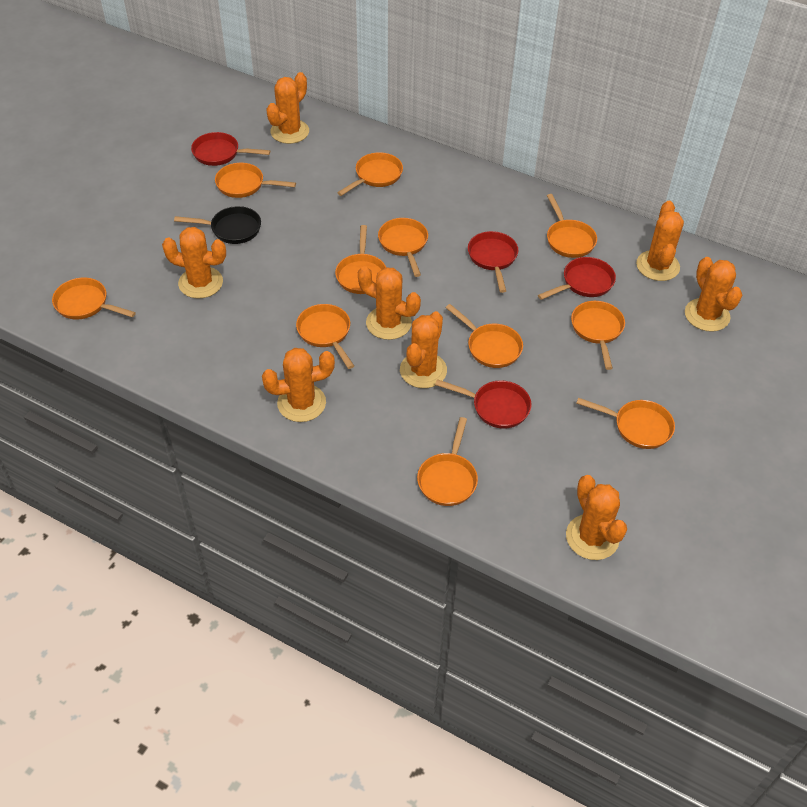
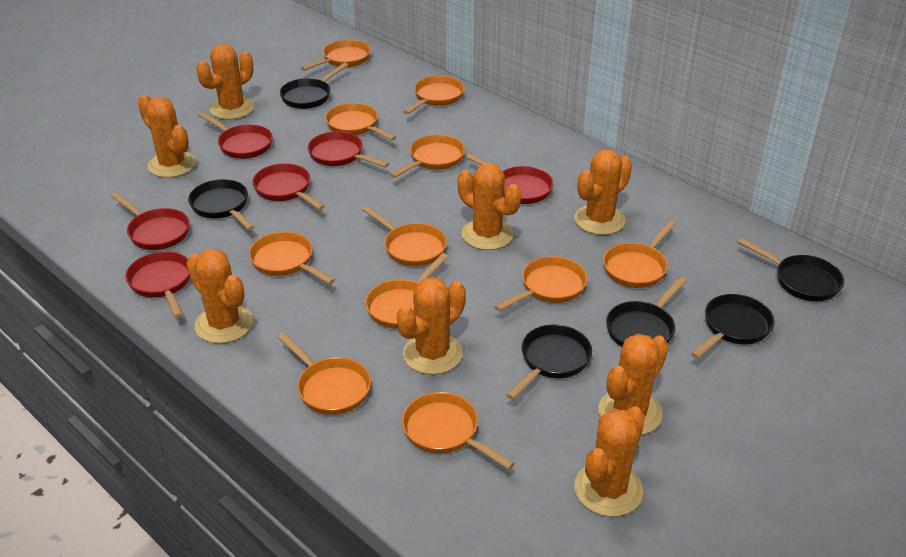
black pan: [174,206,261,244] = 1 -> [188,179,255,230] [280,63,348,109] [506,325,592,400] [606,276,687,347] [691,294,775,359] [738,238,844,301] = 6
red pan: [191,132,270,166] [435,379,531,429] [468,231,518,293] [538,257,616,300] = 4 -> [111,192,190,250] [125,251,190,318] [199,112,273,159] [252,163,325,210] [308,131,389,168] [466,154,553,204] = 6

